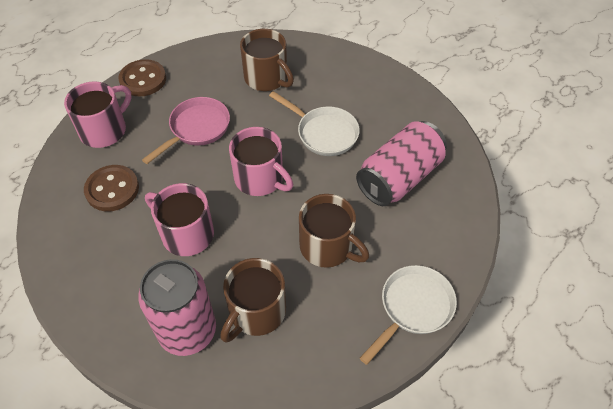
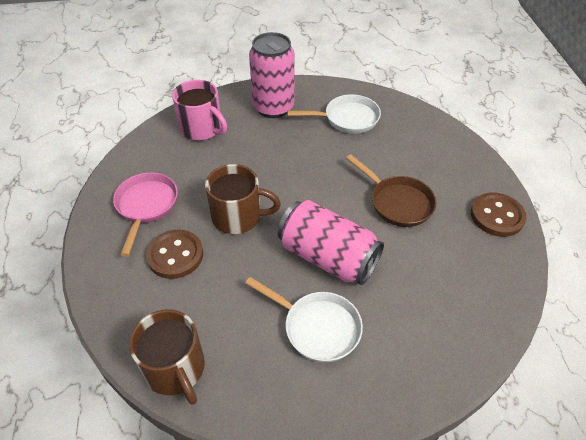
brown mug: [220,258,286,343] [240,29,294,91] [299,194,369,268] = 3 -> [129,309,205,405] [205,164,281,234] = 2
brown pan: none = 0 -> [346,154,436,227] = 1
pink mug: [64,81,132,148] [145,183,214,256] [229,127,293,196] = 3 -> [172,80,227,140] = 1

